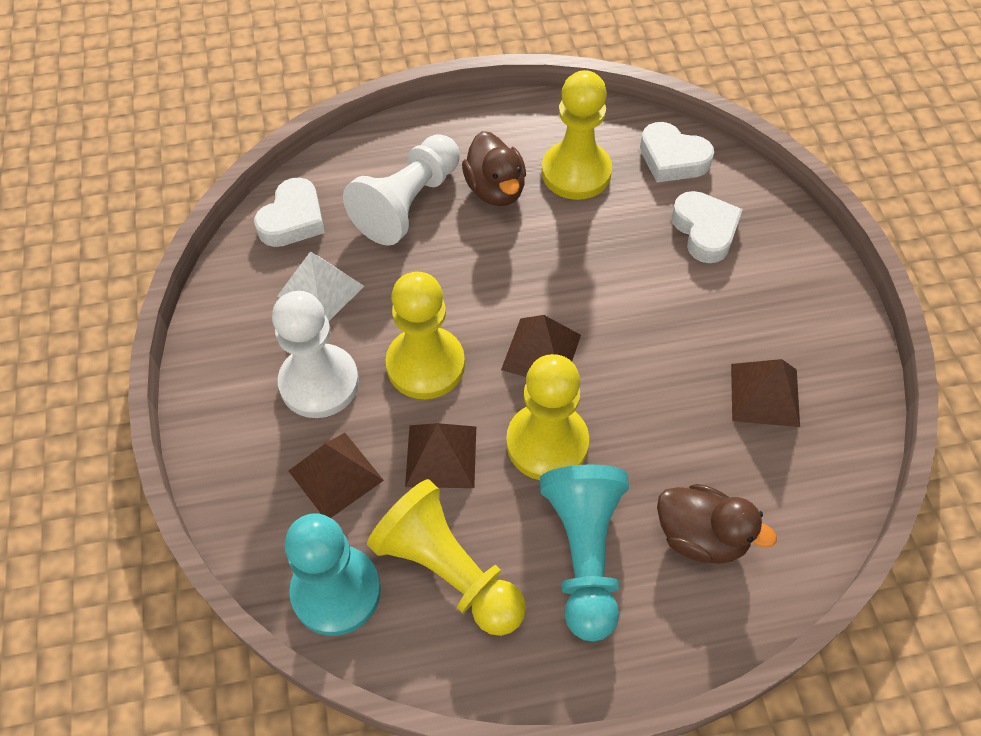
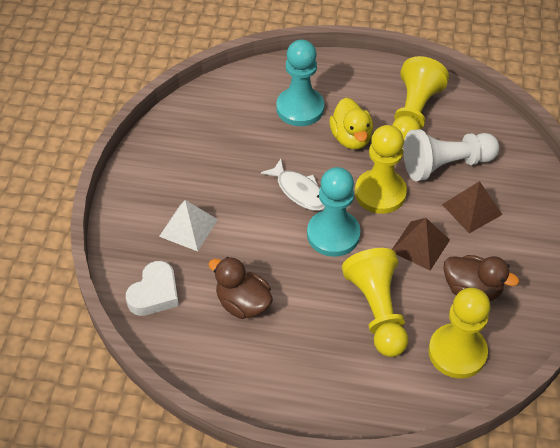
brown pyramid: [289,433,384,518] [405,423,476,488] [501,315,581,377] [731,359,800,427] = 4 -> [392,218,450,271] [442,181,502,233] = 2
white fish: none = 0 -> [261,159,325,211] = 1
white heart: [254,178,325,247] [640,122,714,182] [671,191,743,263] = 3 -> [126,261,179,316] = 1
white pawn: [272,291,359,418] [343,134,460,246] = 2 -> [403,129,499,181] = 1
yellow duck: none = 0 -> [329,98,373,149] = 1

